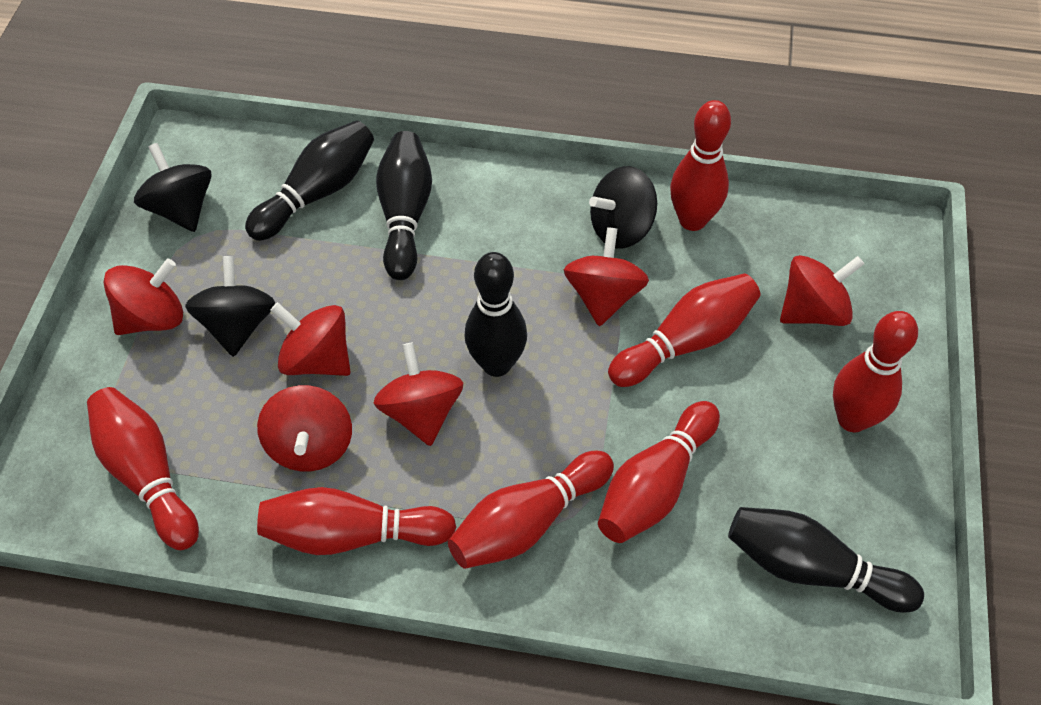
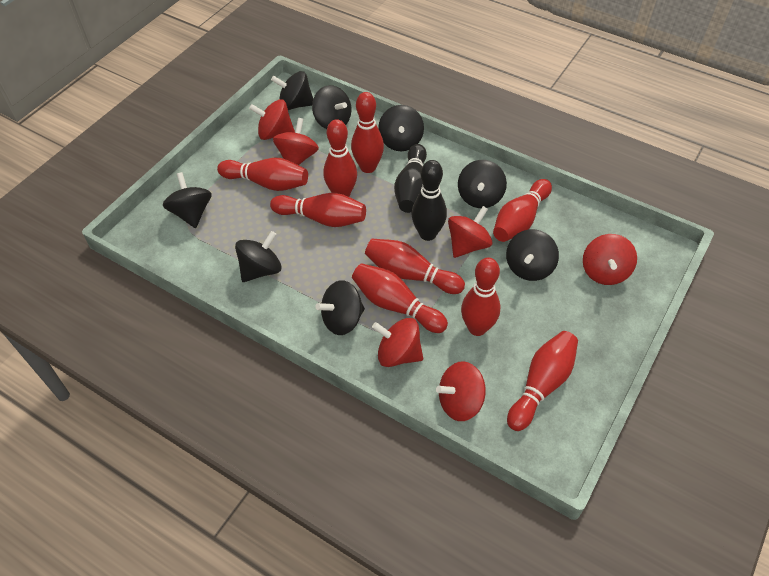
black bowling pin: [245,120,374,241] [376,131,432,280] [465,252,527,377] [728,507,924,613] = 4 -> [394,144,427,213] [412,160,447,241] = 2
black spinning top: [134,143,212,232] [185,256,275,357] [589,166,657,248] = 3 -> [163,172,212,228] [235,231,282,282] [271,71,313,110] [312,85,351,129] [315,280,365,335] [378,105,424,151] [458,160,507,208] [506,229,559,281] = 8
red bowling pin: [87,387,199,550] [257,487,456,555] [448,451,614,569] [598,401,720,543] [608,273,761,387] [670,100,731,231] [833,311,918,432] = 7 -> [217,158,308,191] [270,193,366,227] [323,119,357,197] [351,92,384,173] [352,263,448,333] [365,238,465,294] [461,257,500,336] [493,179,552,242] [507,331,578,431] = 9

